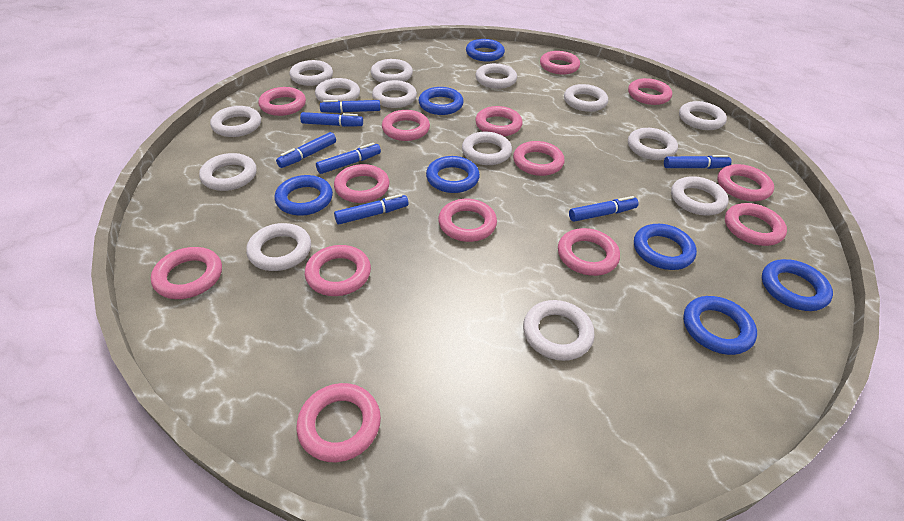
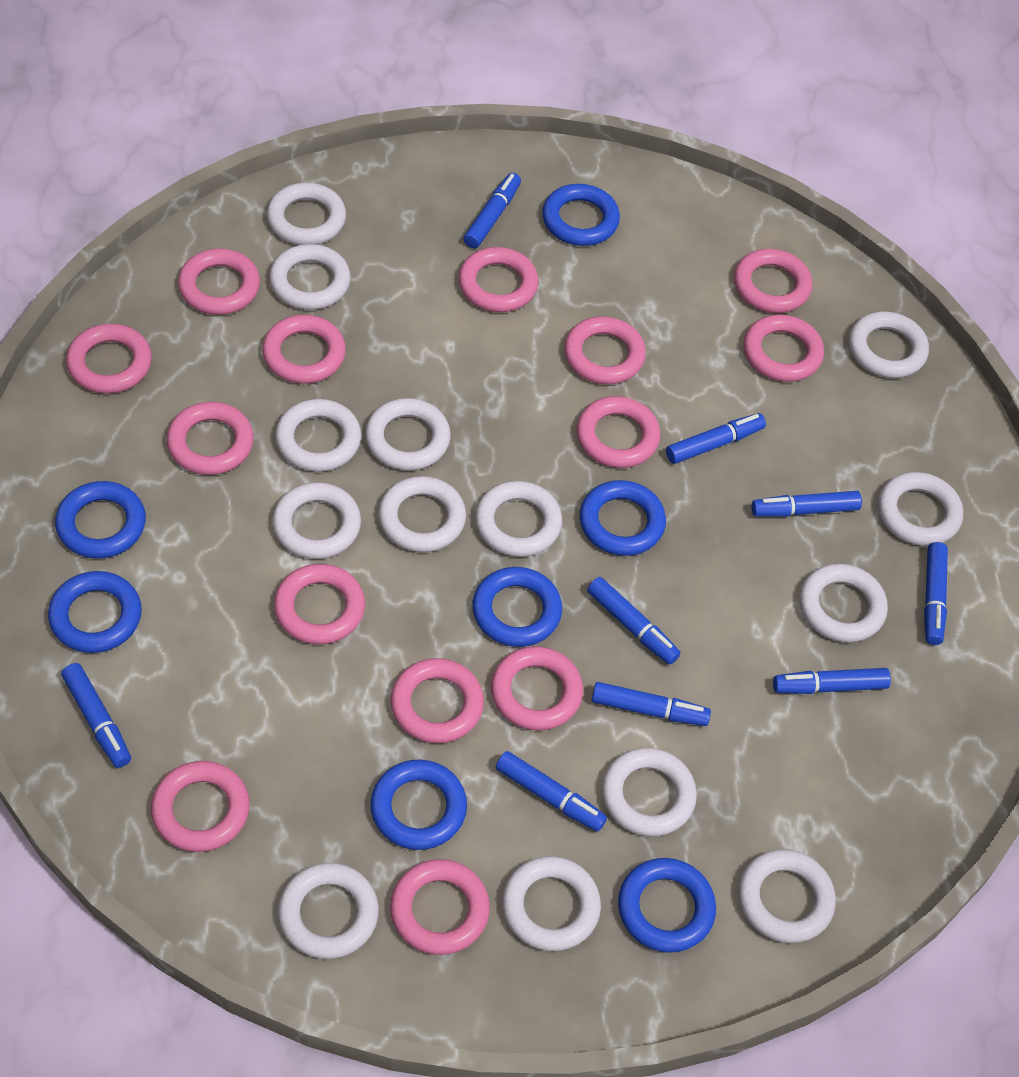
blue marker: [276,132,336,168] [300,112,363,127] [316,143,381,174] [320,100,381,113] [334,194,409,224] [569,196,639,222] [664,155,732,169] = 7 -> [61,663,131,768] [463,173,521,248] [496,751,607,832] [587,577,681,664] [592,682,711,726] [666,413,766,464] [751,491,862,517] [773,668,891,694] [924,542,948,645] = 9

